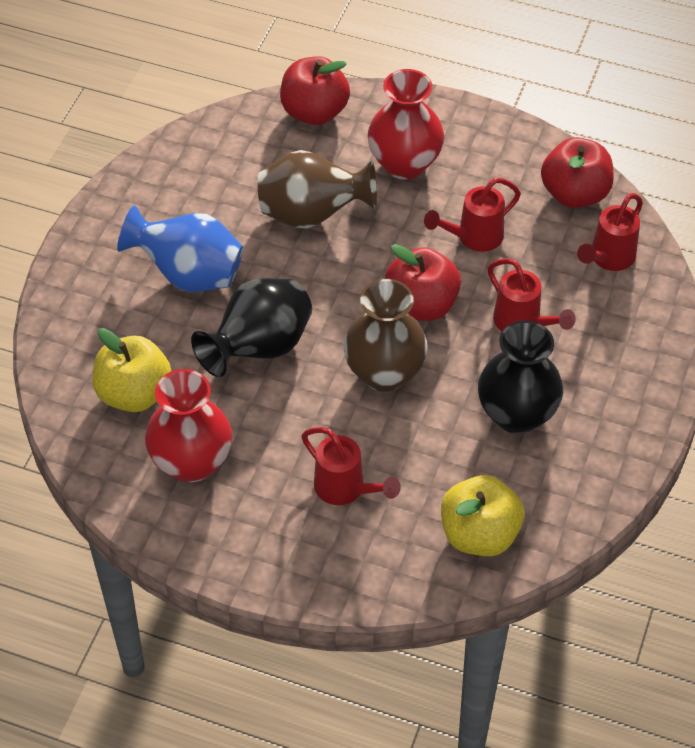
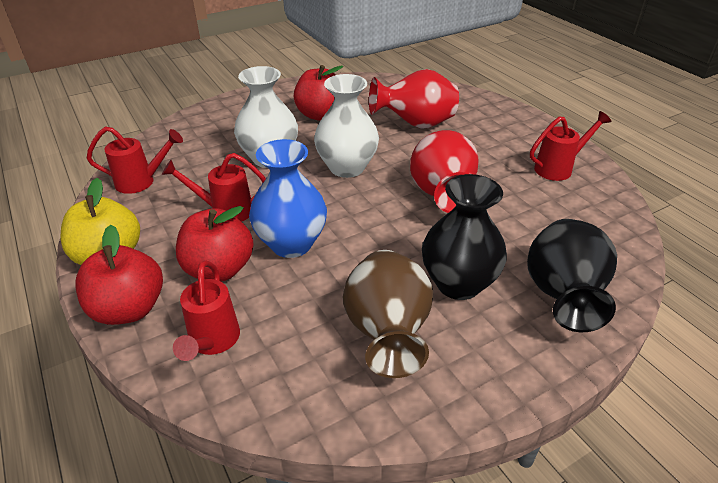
brown vase: [258,150,377,229] [344,279,428,392] = 2 -> [343,250,433,378] = 1
white vase: none = 0 -> [234,66,298,168] [314,74,379,178] = 2
yellow apple: [93,328,171,412] [441,475,524,556] = 2 -> [61,178,140,265] = 1

